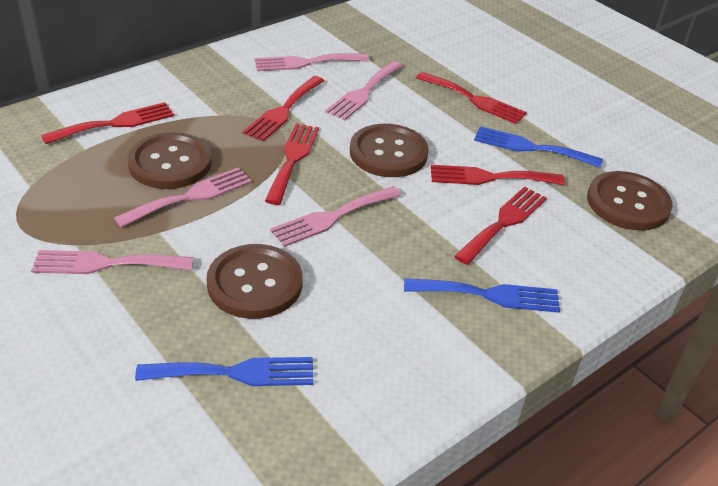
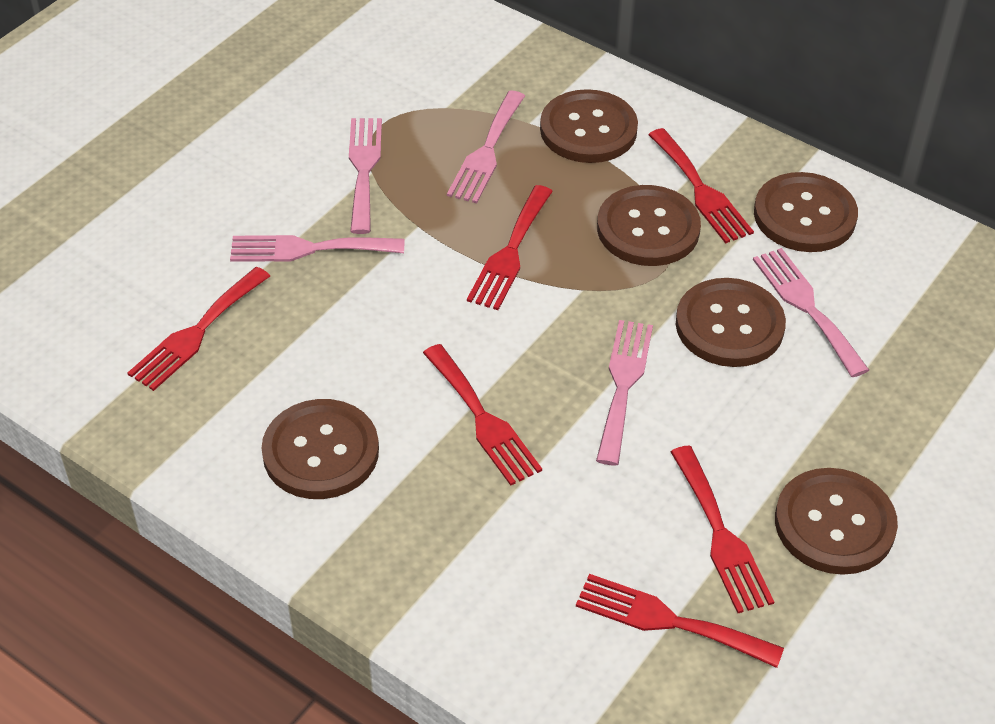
blue fork: [135,357,314,386] [404,278,560,313] [474,126,603,168] = 3 -> none = 0
brown button: [127,132,212,189] [207,244,303,319] [350,124,429,177] [587,171,673,231] = 4 -> [261,399,379,499] [540,89,638,163] [597,185,701,266] [676,278,786,367] [754,172,858,252] [775,468,898,575] = 6

